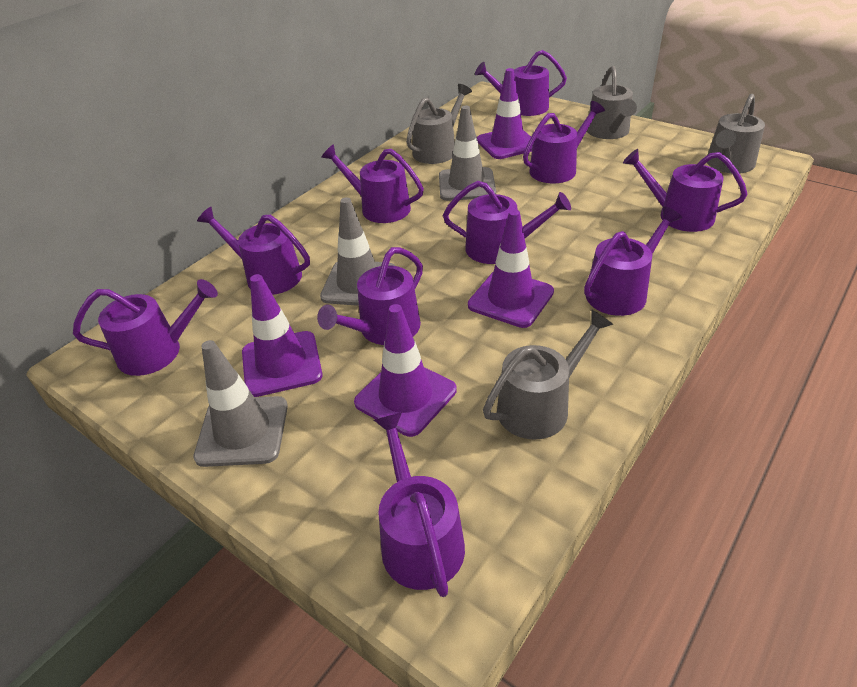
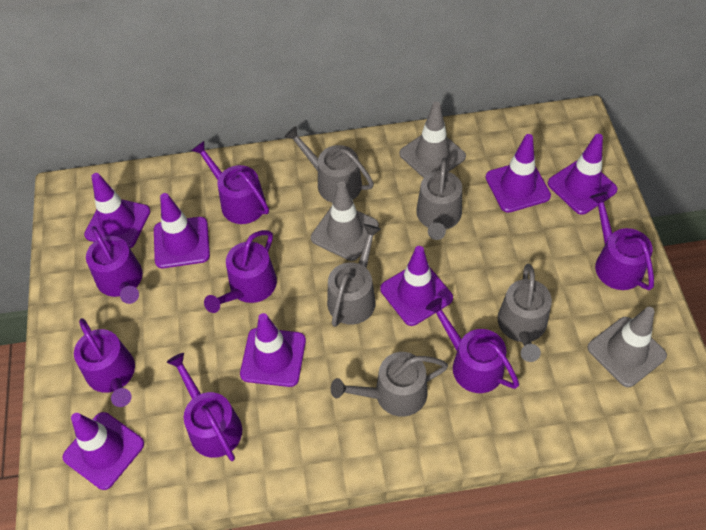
grey watering can: [406,84,472,164] [483,309,613,440] [587,66,637,139] [707,94,765,173] = 4 -> [284,126,374,203] [327,224,381,327] [331,352,448,417] [416,158,462,240] [497,264,552,362] = 5
purple traffic cone: [242,274,323,397] [354,304,457,437] [468,209,554,328] [477,68,533,159] = 4 -> [62,412,144,490] [84,173,150,248] [154,193,210,268] [240,313,306,387] [380,246,453,326] [485,134,551,213] [548,134,618,215] = 7
purple watering can: [73,279,218,376] [197,207,310,295] [317,247,423,345] [321,144,424,223] [374,412,465,597] [443,181,571,264] [475,50,567,116] [523,101,605,183] [584,206,682,316] [623,149,747,232] = 10 -> [74,318,135,407] [86,226,143,304] [167,353,242,461] [191,141,269,224] [204,230,277,313] [426,298,519,393] [590,192,654,290] = 7

